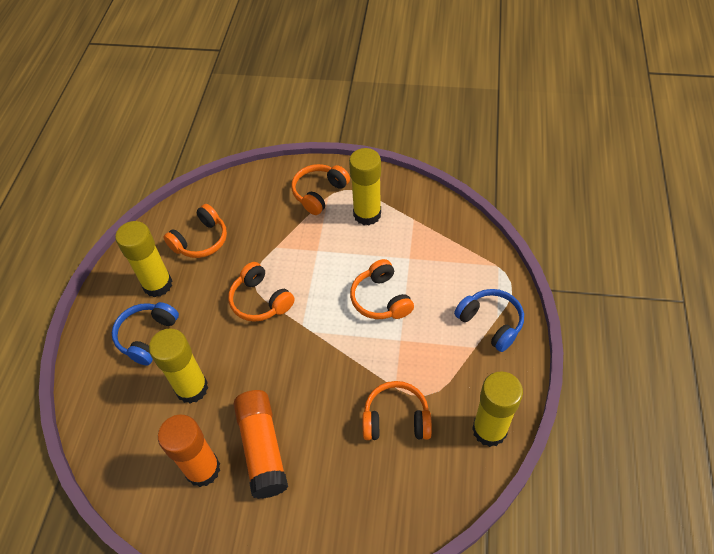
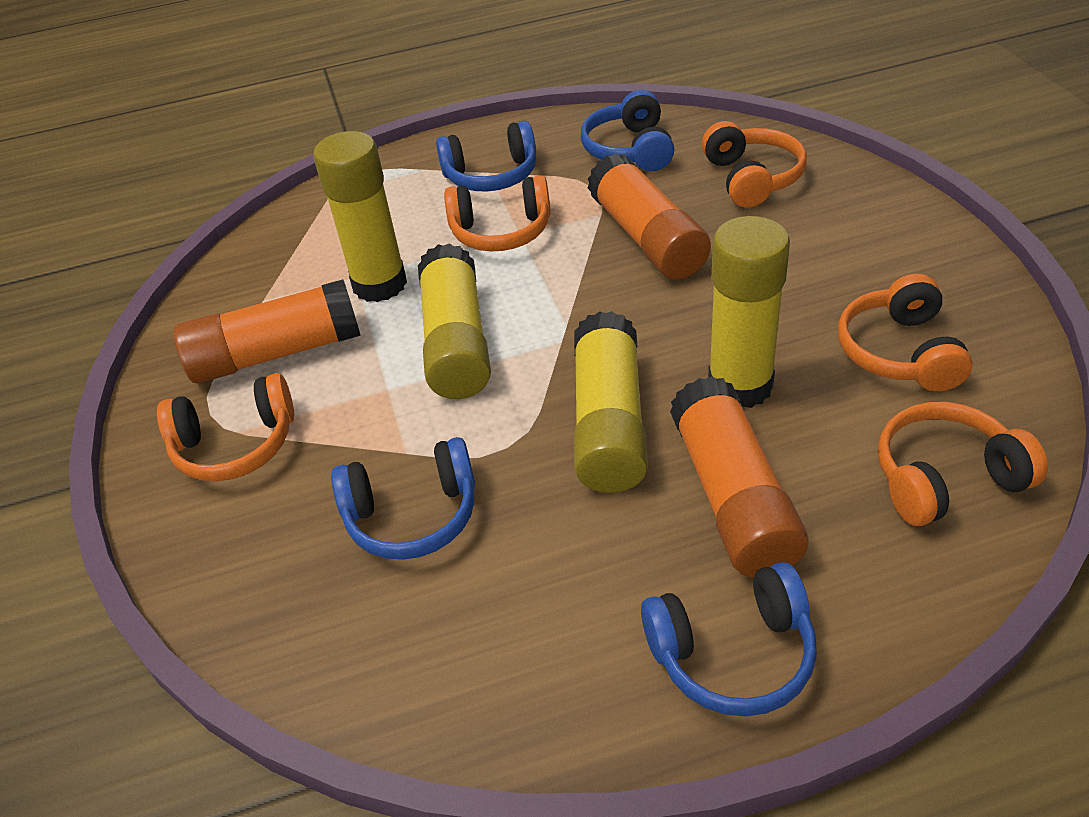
blue headphones: [112,302,179,366] [454,289,524,352] = 2 -> [331,437,475,560] [436,120,536,191] [581,90,674,171] [641,562,817,717] = 4
orange glue stick: [158,415,220,487] [233,390,288,499] = 2 -> [173,279,361,383] [588,153,711,280] [670,376,809,577] = 3

